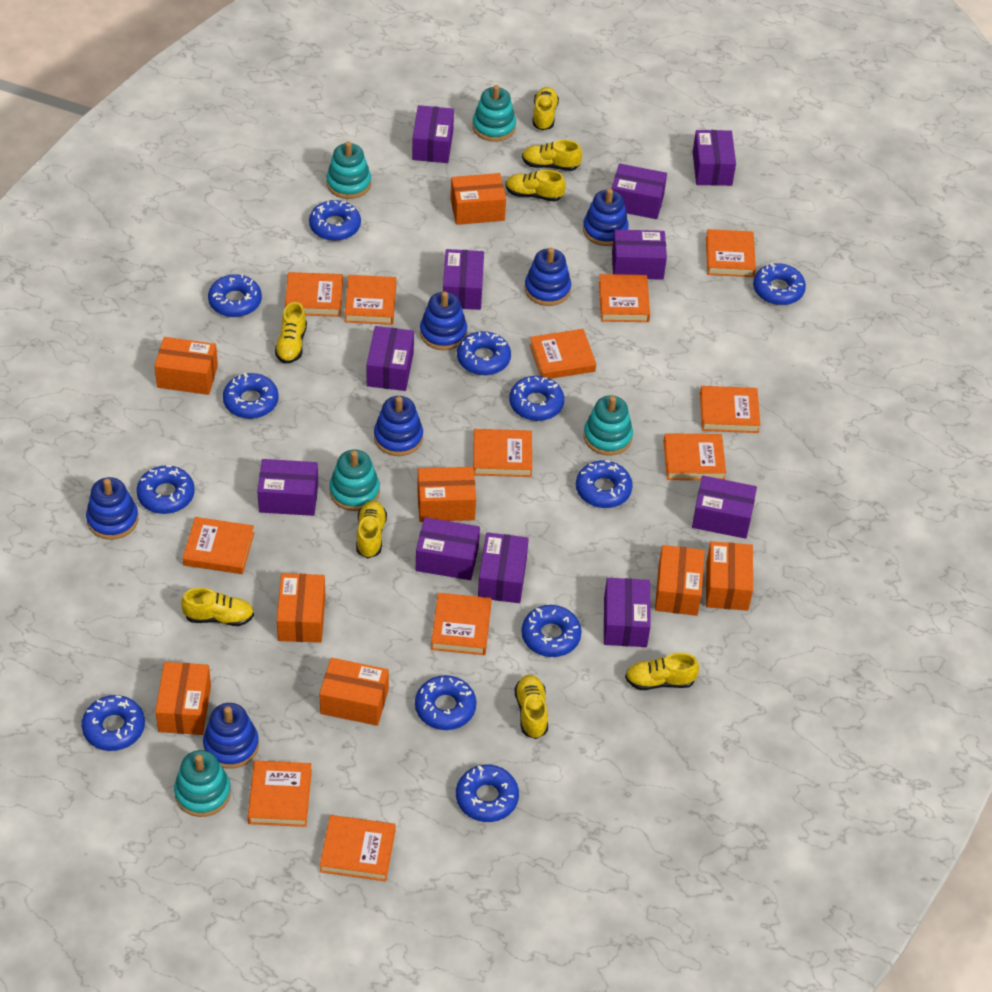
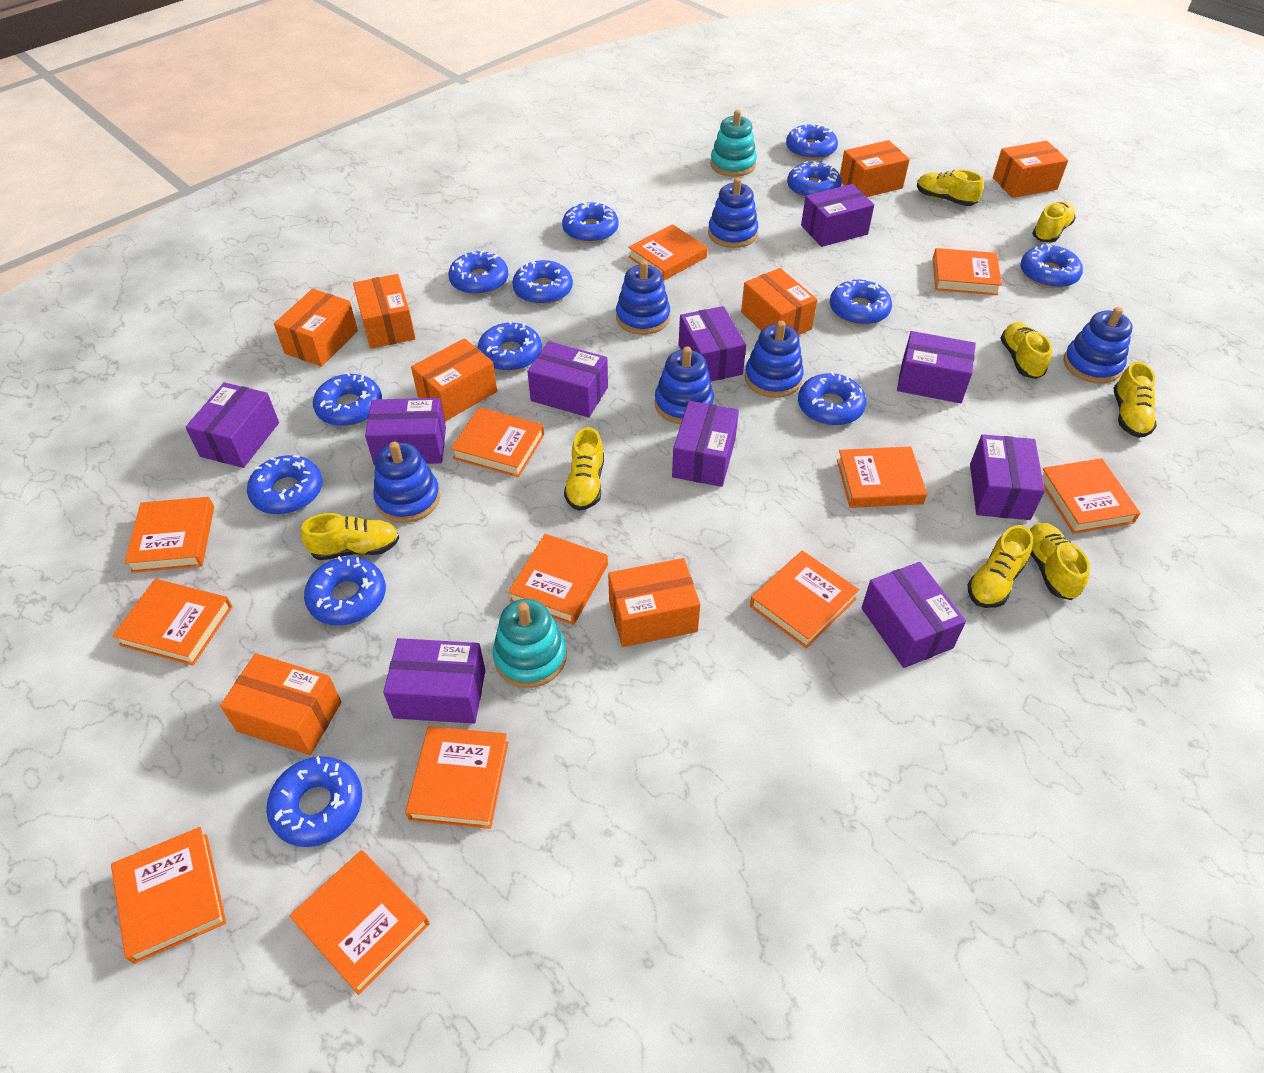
blue donut: [82,695,145,751] [136,465,195,514] [208,274,262,317] [223,373,279,419] [309,200,361,241] [415,675,476,730] [456,764,519,822] [457,331,511,375] [509,376,564,421] [521,605,582,657] [576,460,633,508] [753,263,806,305] = 12 -> [247,455,323,514] [266,756,362,847] [304,556,386,625] [313,372,382,426] [448,251,508,295] [477,321,542,371] [512,260,573,305] [562,202,618,243] [786,124,838,160] [787,161,842,198] [798,372,866,426] [830,279,892,325] [1021,243,1083,288] = 13
purple box: [257,459,318,516] [367,326,414,391] [412,105,454,163] [416,517,480,580] [443,249,484,310] [478,532,529,603] [604,578,651,647] [612,164,667,219] [612,229,667,280] [692,476,757,539] [693,130,736,186] = 11 -> [185,382,279,468] [365,398,446,465] [383,638,486,723] [527,341,608,418] [672,401,739,487] [679,306,746,381] [801,184,874,247] [861,562,966,668] [897,331,976,403] [970,434,1045,520] = 10
turquoise stacking toy: [174,750,231,817] [326,141,371,199] [329,450,380,511] [473,85,516,142] [584,395,633,456] = 5 -> [493,599,567,688] [710,110,757,177] = 2

